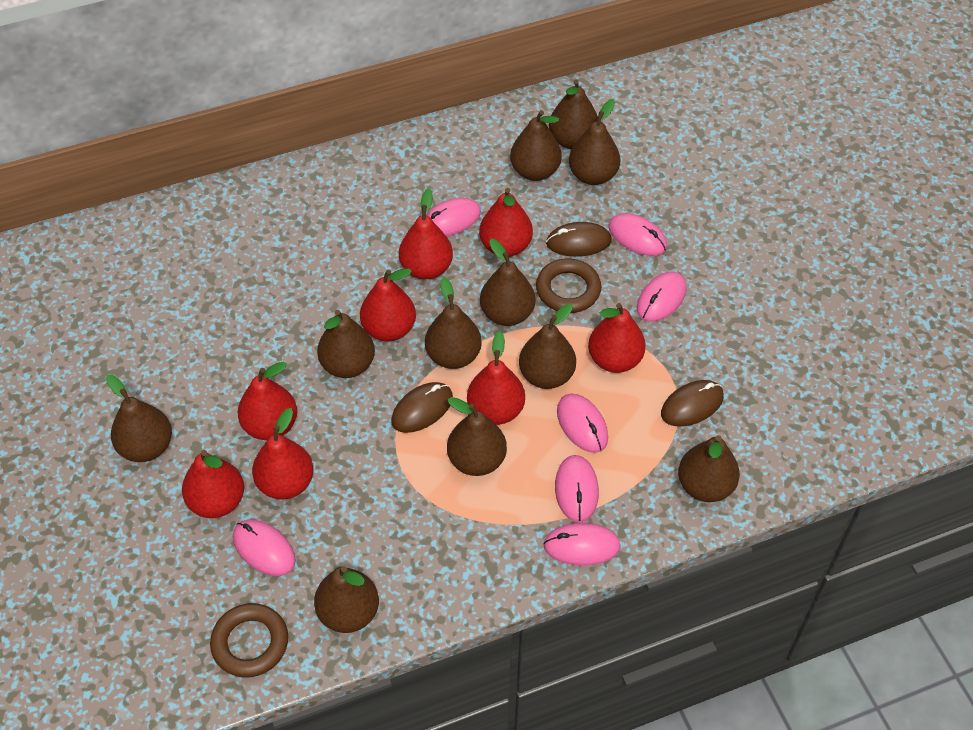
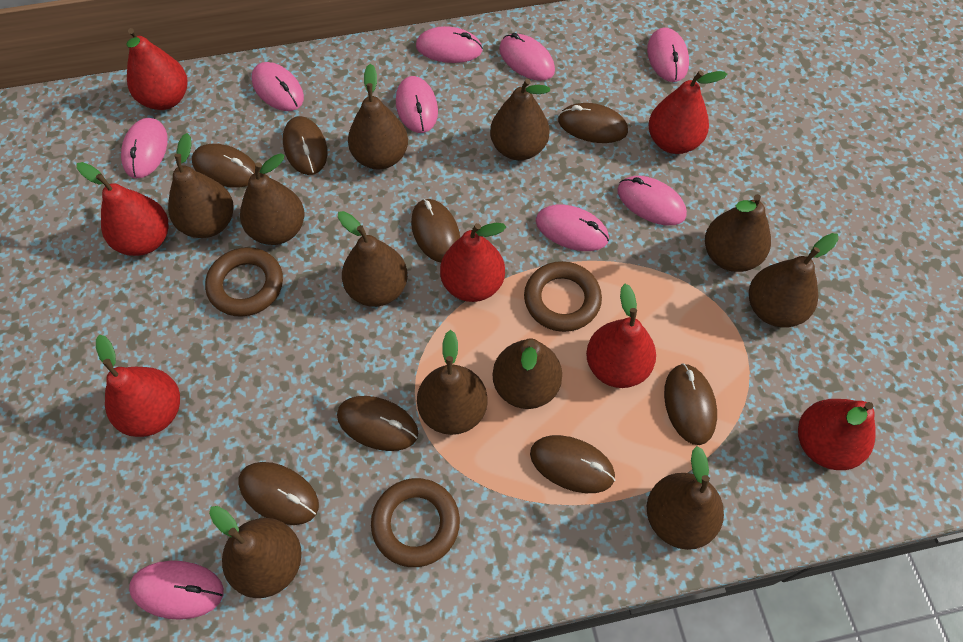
brown mouse: [391,382,453,433] [546,222,612,257] [661,380,724,427] = 3 -> [192,144,255,188] [238,462,319,525] [283,116,327,175] [337,396,418,451] [411,199,460,262] [530,435,615,493] [558,103,628,143] [664,363,717,445] = 8
brown ring: [210,603,288,677] [536,258,601,313] = 2 -> [205,247,283,317] [371,478,460,567] [524,261,602,332] = 3
pink mouse: [233,520,296,576] [426,198,481,237] [543,523,621,566] [555,455,599,522] [557,394,608,453] [608,213,667,256] [637,272,686,322] = 7 -> [121,118,168,179] [129,561,224,620] [251,62,304,111] [396,76,438,133] [416,26,483,63] [499,33,555,81] [536,205,609,251] [617,176,687,225] [647,27,689,82] = 9
red pear: [182,450,244,518] [238,362,297,440] [252,408,314,499] [360,268,416,341] [399,188,453,279] [467,331,525,425] [479,188,533,257] [588,303,646,373] = 8 -> [77,162,168,256] [96,335,180,437] [126,28,187,110] [440,223,506,302] [586,284,656,388] [648,71,727,154] [798,399,875,470] = 7

